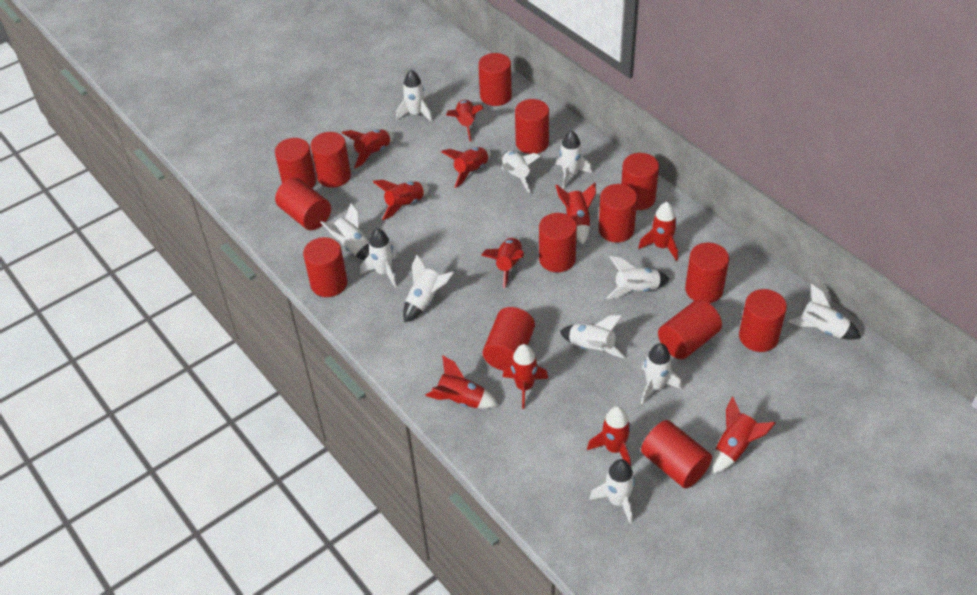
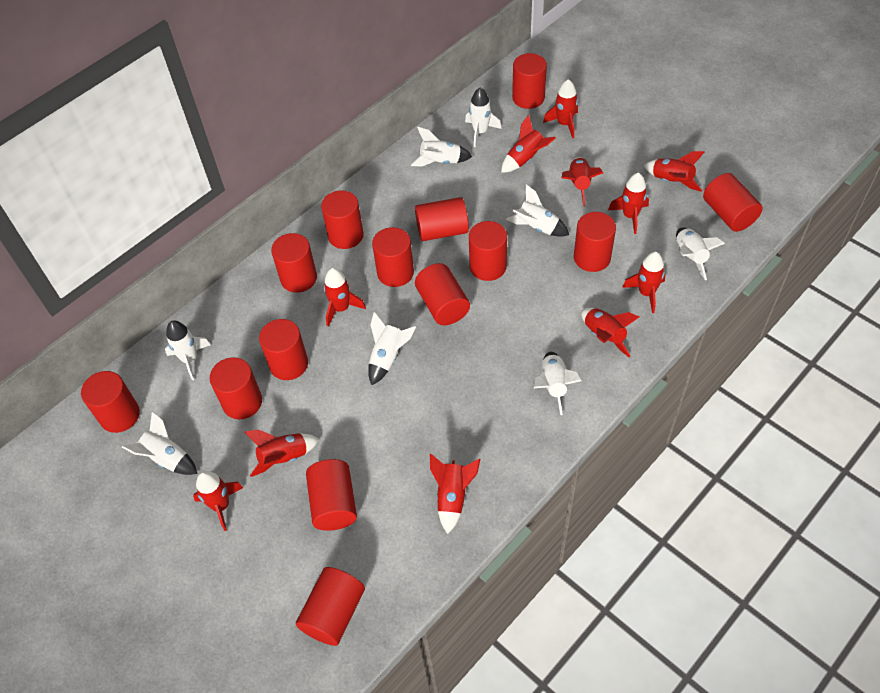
white rocket: [320,204,369,260] [360,228,397,287] [396,70,433,122] [403,255,454,323] [501,150,540,193] [555,130,592,190] [560,315,625,358] [589,459,635,524] [606,256,669,299] [641,343,682,405] [788,284,861,340] = 11 -> [122,411,197,475] [165,320,211,380] [368,312,416,385] [411,127,472,166] [465,88,502,147] [506,184,569,237] [533,352,582,415] [676,227,725,280] = 8

